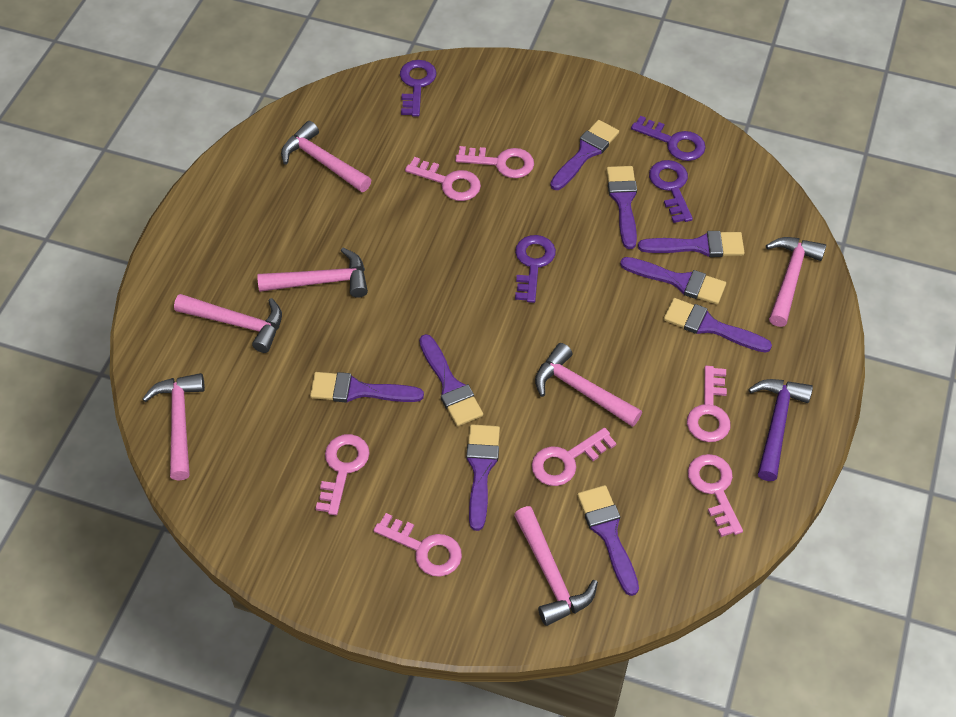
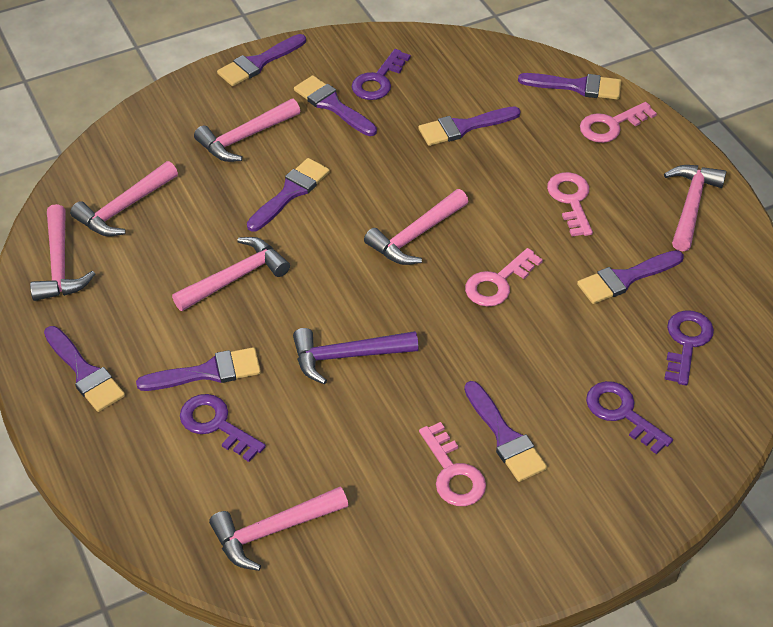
pink key: [316,434,370,515] [373,513,462,577] [405,157,481,201] [455,146,534,178] [532,428,616,486] [687,366,730,442] [688,454,743,537] = 7 -> [419,422,486,506] [465,248,543,307] [547,172,593,236] [580,102,657,143] = 4

